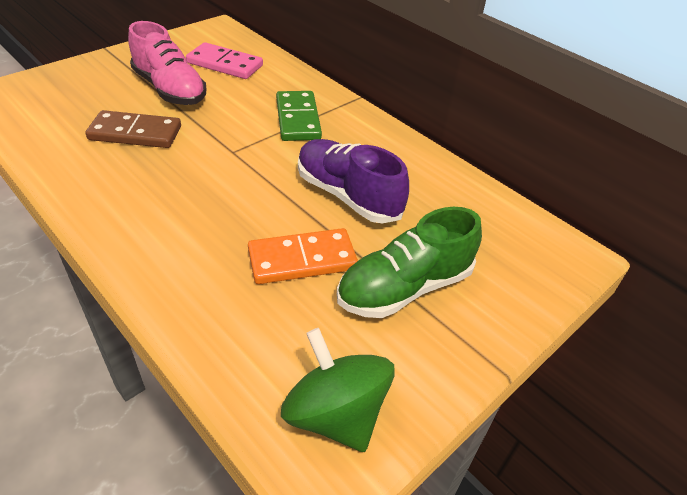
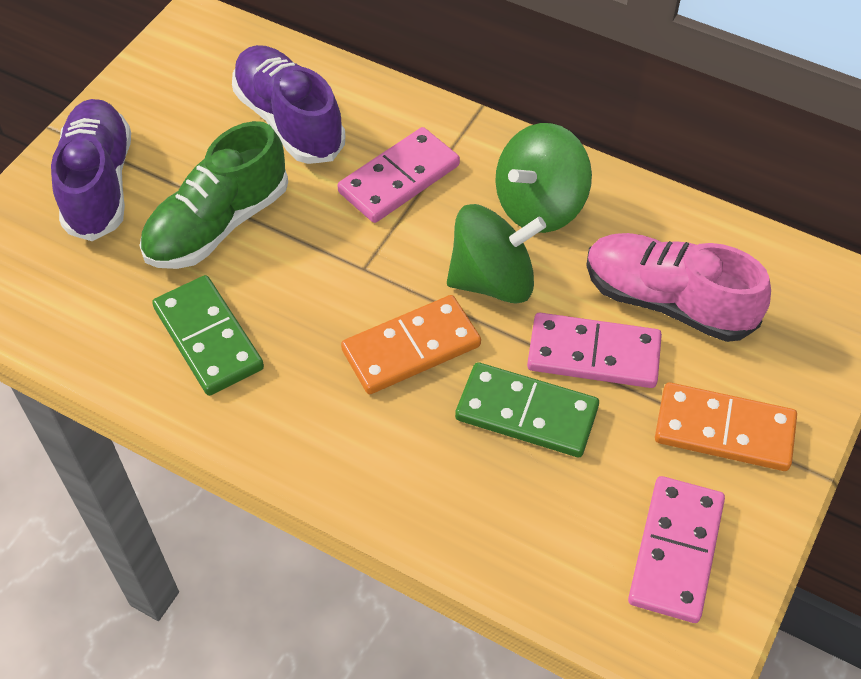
brown domino: [85,110,181,148] = 1 -> none = 0
green domino: [276,91,322,141] = 1 -> [152,275,264,396] [455,362,599,457] = 2
green spinning top: [281,328,395,452] = 1 -> [447,204,546,303] [495,123,592,233] = 2
orange domino: [248,228,358,284] = 1 -> [341,295,481,394] [655,382,797,471] = 2
pink domino: [186,42,263,79] = 1 -> [337,127,460,223] [527,313,662,388] [628,476,725,623] = 3
purple shoe: [298,139,409,223] = 1 -> [51,99,131,241] [232,45,345,164] = 2

